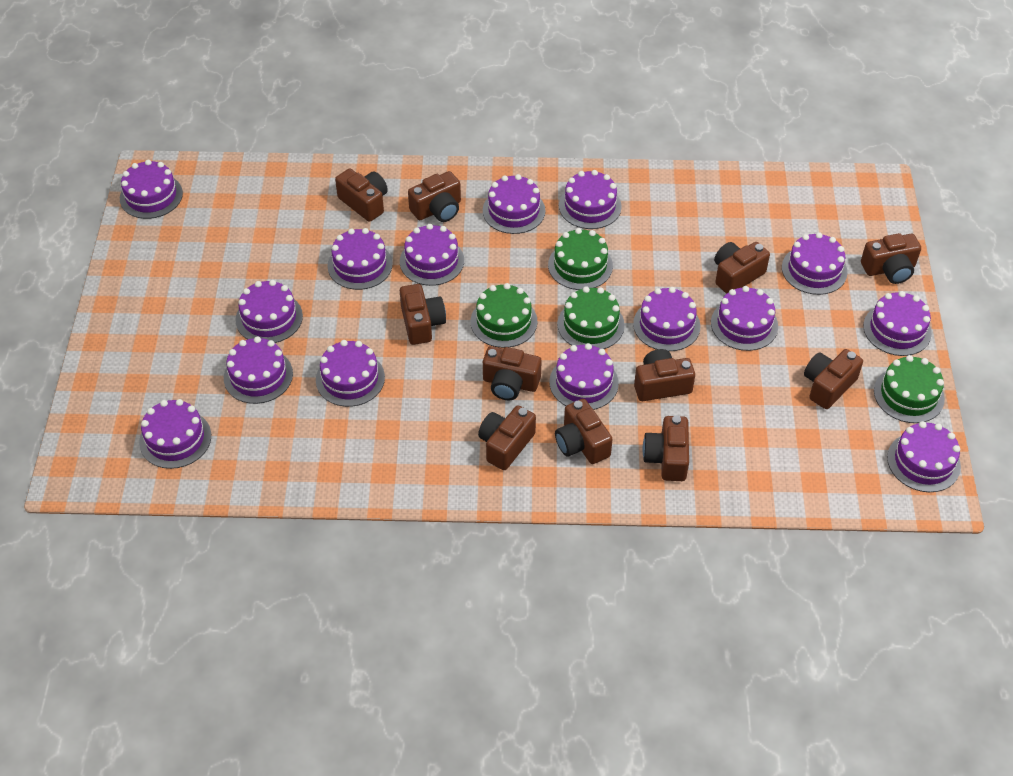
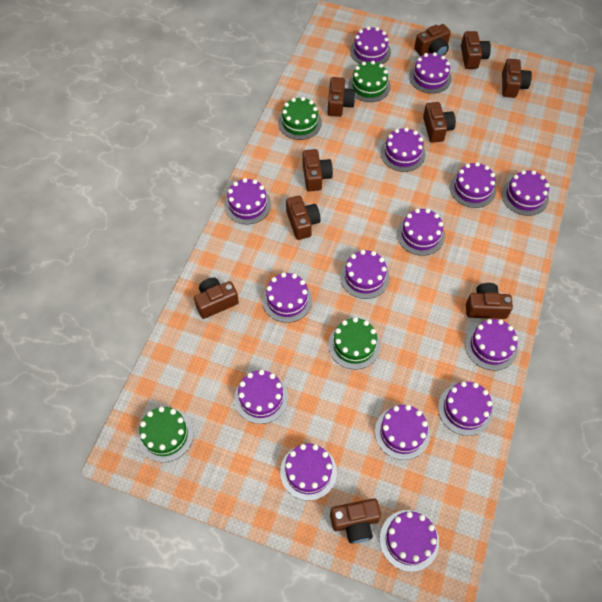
brown camera: [335,169,388,222] [400,284,446,345] [408,171,461,222] [478,406,536,470] [483,346,542,400] [555,399,613,464] [634,349,695,401] [643,416,689,481] [714,242,770,294] [804,349,863,409] [861,233,921,284] = 11 -> [194,277,239,319] [286,195,321,240] [302,149,333,191] [328,77,356,117] [330,498,381,544] [414,24,451,56] [423,102,456,143] [461,31,491,69] [466,283,513,319] [502,59,532,98] = 10

